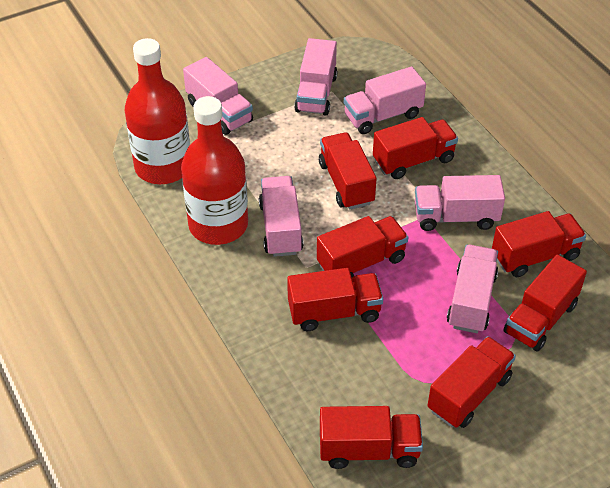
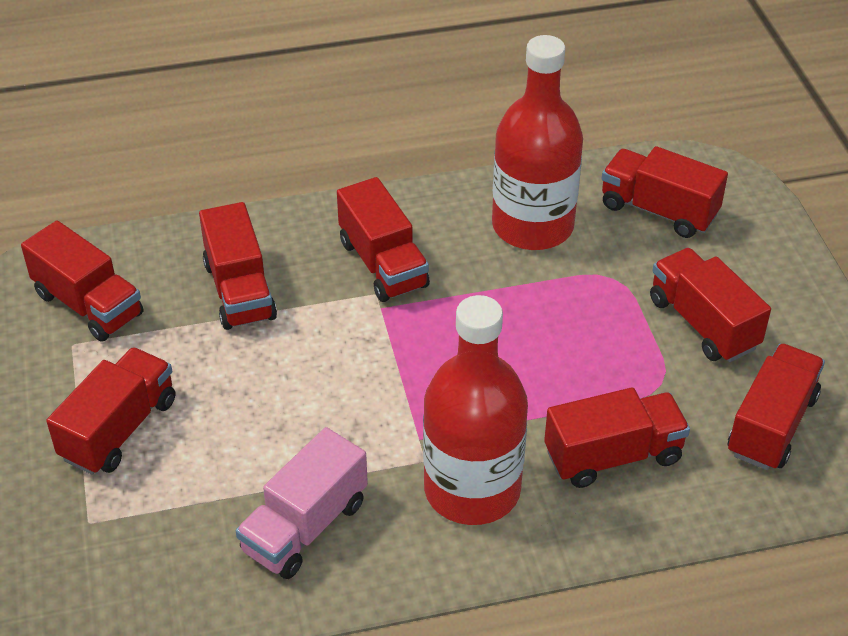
pink truck: [183,57,253,135] [259,176,303,257] [294,38,337,115] [344,66,426,134] [415,175,505,231] [447,245,498,333] = 6 -> [236,427,368,579] = 1

